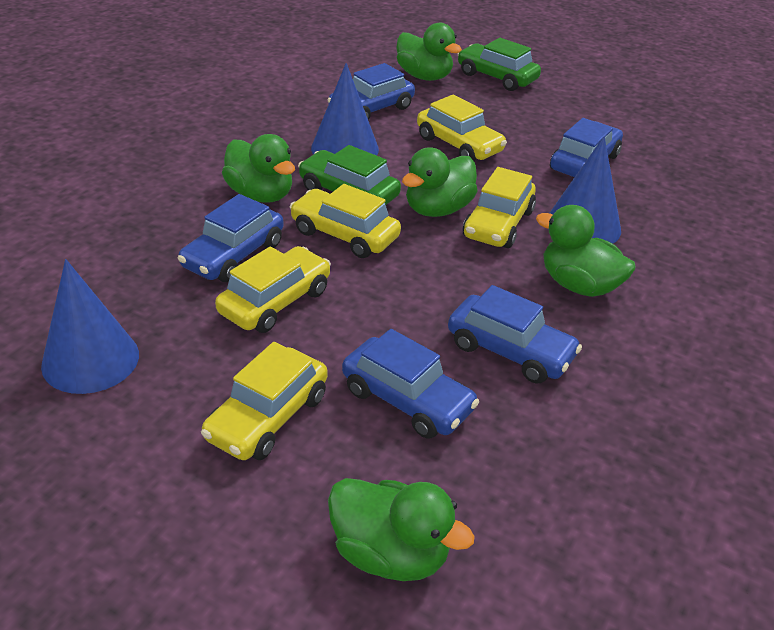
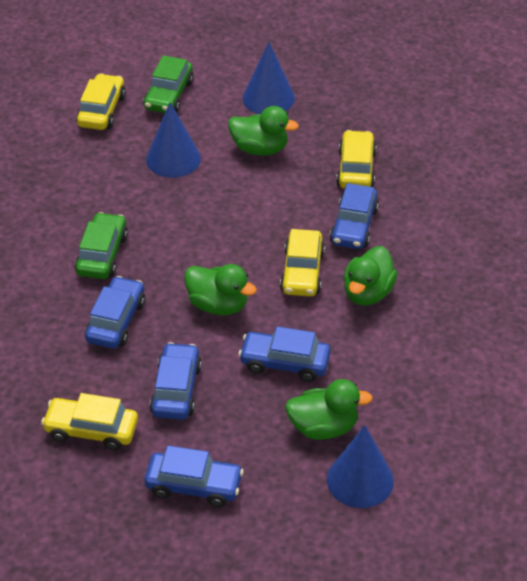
green duck: [222,134,295,203] [328,478,475,581] [396,23,462,81] [402,147,478,217] [536,205,636,297] = 5 -> [184,264,257,316] [228,106,299,156] [285,379,373,440] [343,246,398,306] = 4
yellow car: [201,342,328,460] [215,246,331,333] [290,184,401,258] [417,95,507,161] [463,167,536,248] = 5 -> [41,393,138,451] [76,74,126,130] [280,229,325,297] [336,130,377,189] = 4

